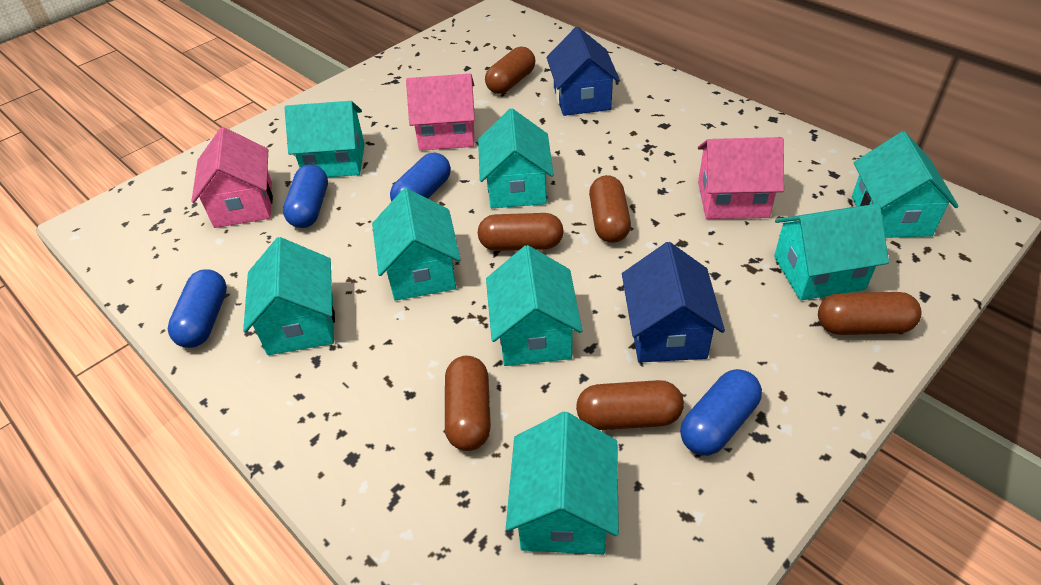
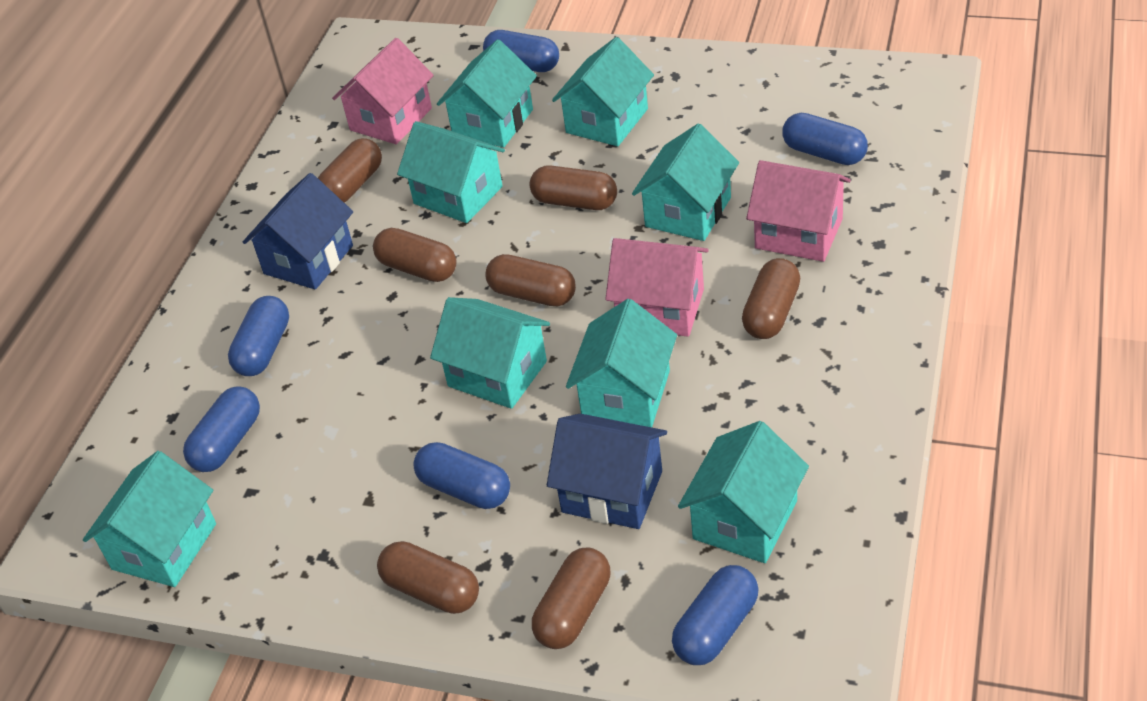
blue capsule: [168,269,227,348] [283,164,328,228] [390,152,451,202] [680,369,762,456] = 4 -> [183,387,260,472] [228,296,289,376] [413,442,510,509] [483,30,559,72] [672,565,759,665] [782,113,868,165] = 6
brown capsule: [445,356,491,451] [478,213,564,251] [485,47,536,94] [576,380,684,430] [589,175,631,243] [818,292,921,335] = 6 -> [318,138,382,203] [373,228,457,282] [377,541,479,614] [486,254,576,306] [529,165,617,210] [532,548,610,649] [742,258,800,339] = 7

